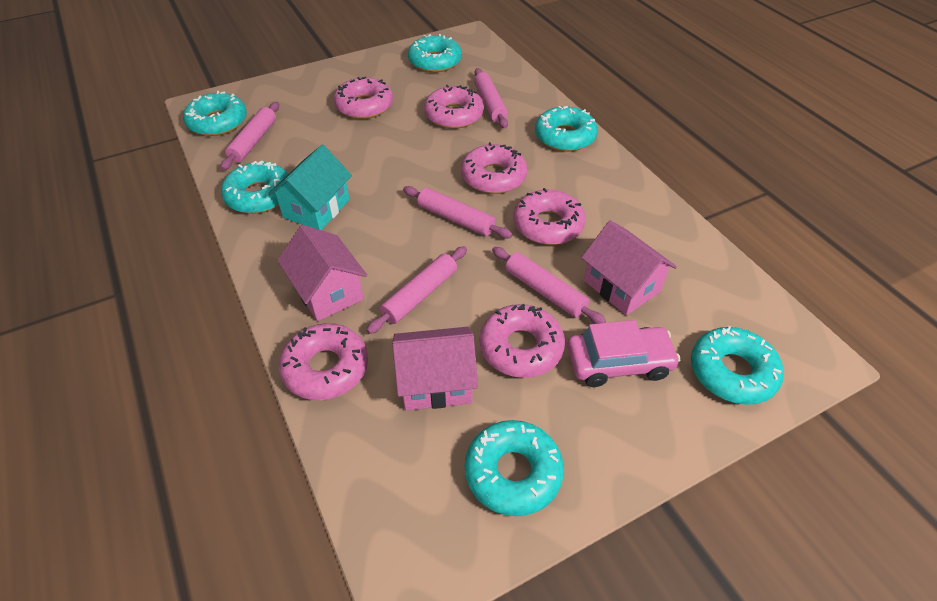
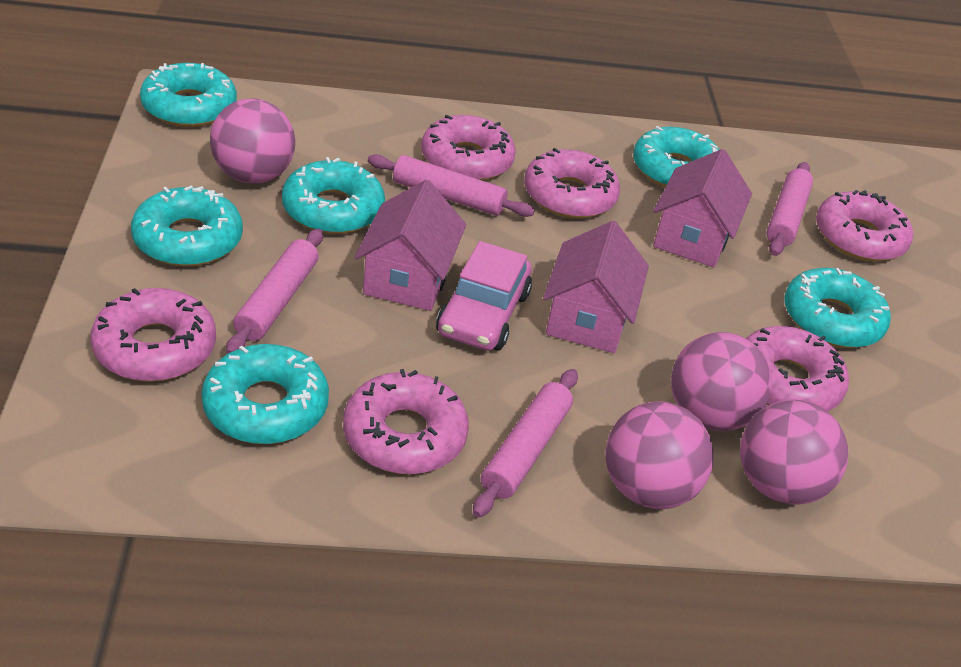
pink ball: none = 0 -> [210,99,295,184] [605,401,714,509] [671,332,772,431] [740,400,848,504] = 4
pink rolling pin: [221,102,279,170] [366,246,467,334] [403,186,512,238] [474,68,508,129] [492,247,606,324] = 5 -> [226,229,323,354] [368,154,535,217] [473,369,578,518] [767,162,813,256] = 4
turquoise house: [268,145,352,230] = 1 -> none = 0

